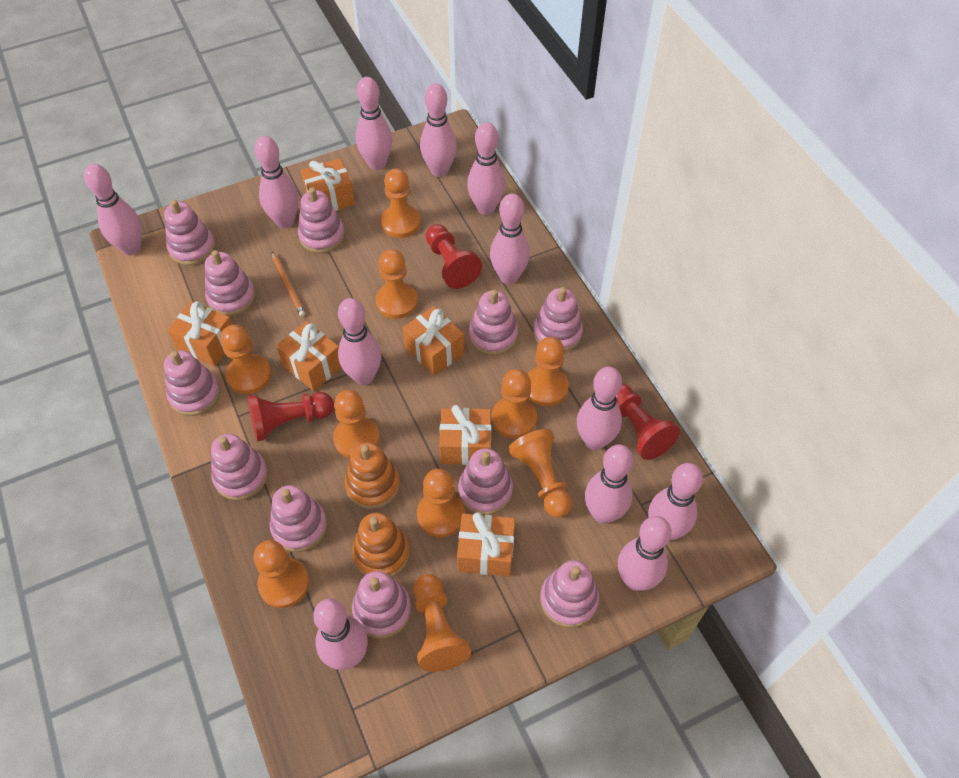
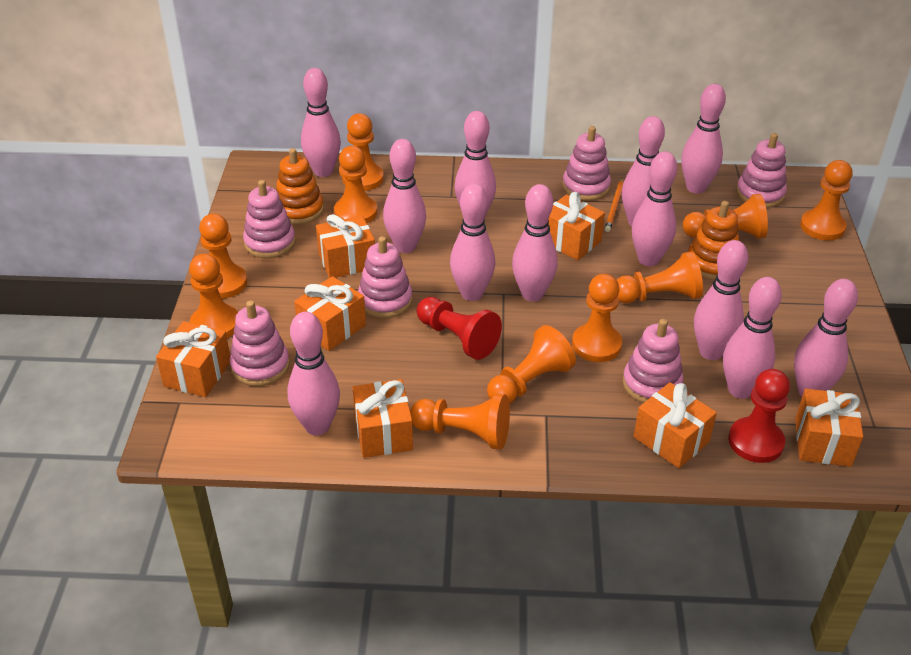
orange gift: [167,301,232,367] [276,321,342,391] [301,158,355,211] [403,306,464,376] [439,405,491,465] [457,512,515,577] = 6 -> [156,321,230,397] [294,276,366,351] [316,214,375,278] [352,379,413,458] [548,192,605,260] [633,382,717,468] [795,389,863,467] = 7
pink stacking toy: [164,200,215,266] [164,350,220,416] [205,250,255,316] [211,434,268,500] [270,485,327,552] [298,187,345,253] [352,571,411,638] [458,448,513,515] [469,290,518,355] [533,287,583,352] [540,560,599,628] = 11 -> [230,301,290,386] [243,180,296,258] [358,236,412,318] [562,126,611,201] [623,319,683,403] [736,133,787,208] = 6
red pawn: [248,392,334,442] [426,224,482,289] [616,384,680,460] = 3 -> [417,297,502,360] [728,369,790,463] = 2

